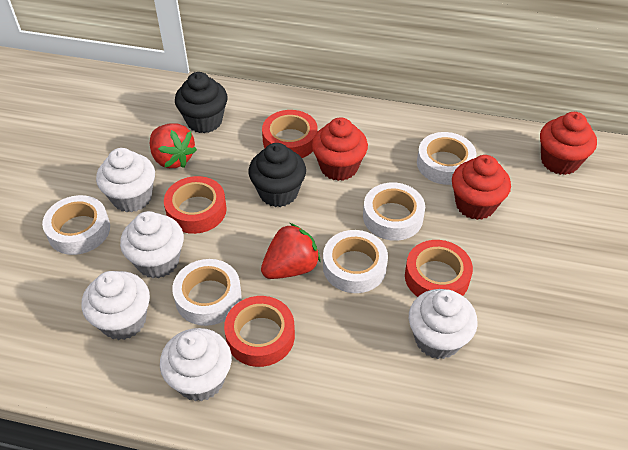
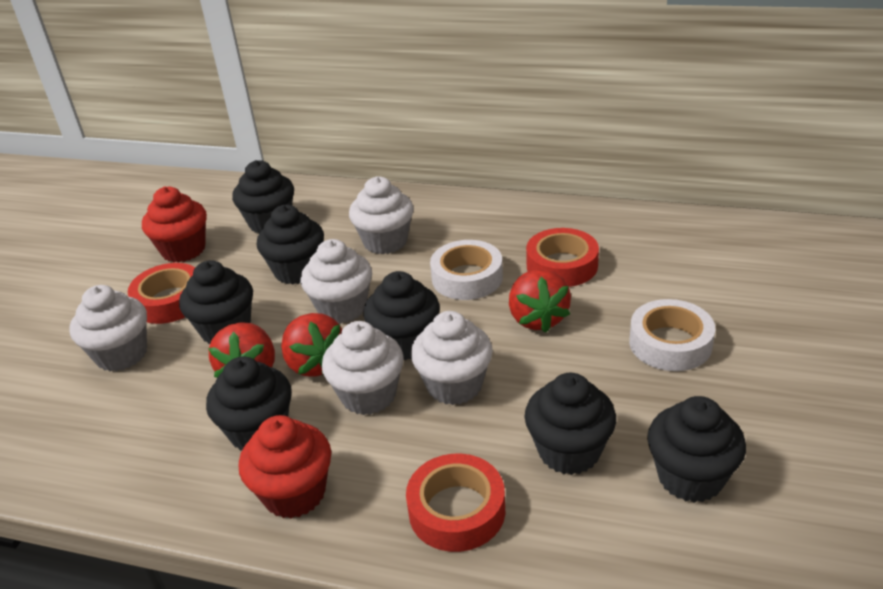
black cupcake: [175,72,228,133] [248,143,306,207] = 2 -> [179,260,253,344] [206,356,292,451] [232,160,294,233] [257,205,324,285] [363,271,440,360] [525,373,616,475] [647,396,746,503] = 7
red cupcake: [312,117,368,181] [452,155,511,220] [540,112,597,175] = 3 -> [142,187,207,263] [239,415,331,518] = 2
red strawberry: [150,123,197,168] [261,223,320,279] = 2 -> [208,322,275,378] [281,313,342,377] [509,269,571,333] = 3
red tape: [164,176,227,234] [224,296,295,367] [262,110,318,158] [405,240,473,297] = 4 -> [128,263,195,324] [406,454,505,552] [526,228,599,287] = 3
white tape: [42,195,110,255] [172,259,241,326] [323,230,388,293] [363,183,425,241] [417,132,476,185] = 5 -> [430,240,503,300] [629,299,715,371] = 2

